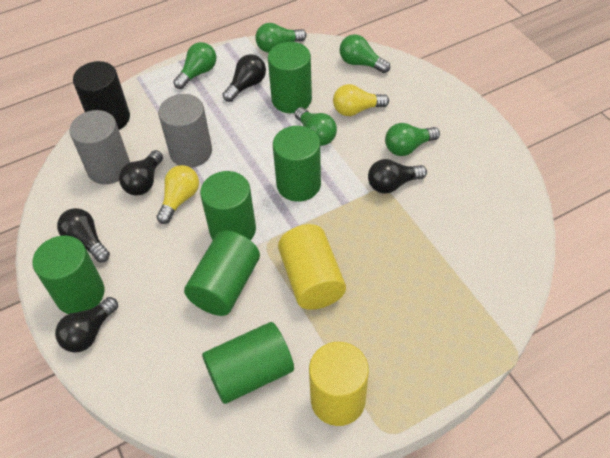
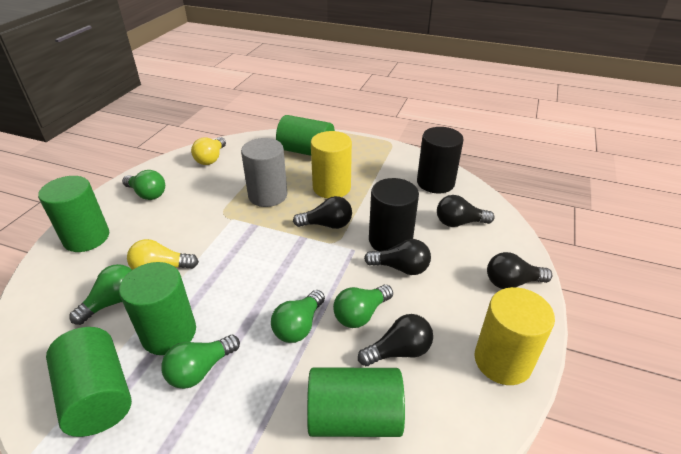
black cylinder: [73,61,130,130] = 1 -> [369,178,419,251] [417,127,464,194] = 2
green cylinder: [32,236,105,314] [184,230,260,316] [200,171,256,241] [202,322,294,404] [268,42,312,113] [273,126,321,202] = 6 -> [38,176,109,252] [46,327,132,437] [119,262,196,355] [276,115,335,156] [307,367,405,437] = 5
grey cylinder: [69,110,130,184] [158,94,212,168] = 2 -> [241,138,287,207] = 1

